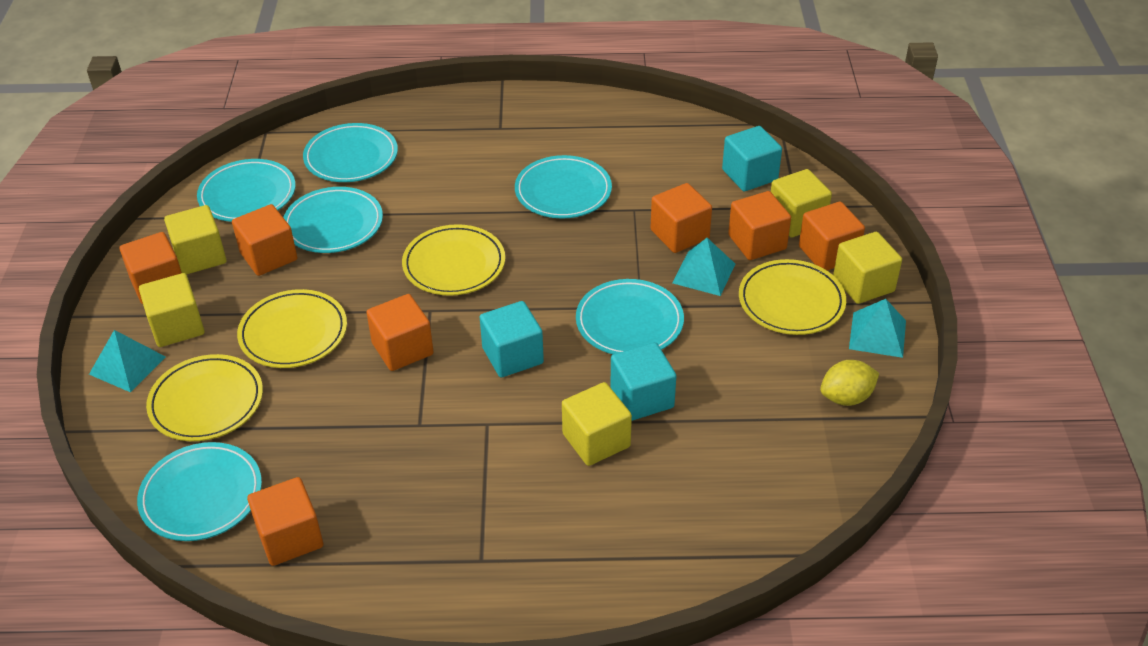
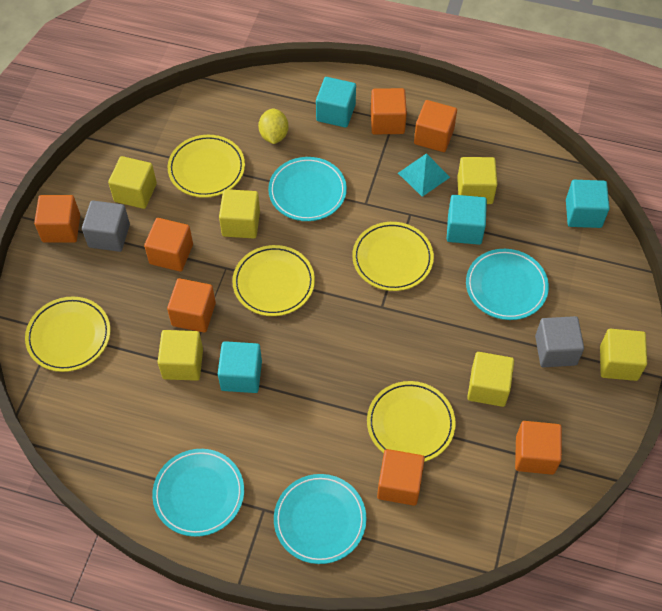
grey cube: none = 0 -> [82,200,130,252] [535,316,584,367] = 2
turquoise cube: [480,301,544,378] [610,342,676,421] [722,126,782,191] = 3 -> [218,341,262,393] [316,77,356,128] [447,195,487,245] [566,180,610,228] = 4
turquoise plate: [137,442,262,541] [197,159,296,222] [283,187,383,253] [303,123,398,182] [515,155,612,218] [576,279,684,354] = 6 -> [152,449,244,537] [268,157,347,221] [274,474,367,564] [466,249,549,320] = 4
turquoise pyramid: [89,330,166,392] [673,238,735,296] [849,299,906,358] = 3 -> [398,153,450,197] = 1
yellow cube: [139,273,205,347] [164,205,227,275] [562,382,632,466] [771,169,832,238] [833,232,902,304] = 5 -> [108,156,157,209] [158,330,203,381] [219,189,260,239] [457,157,497,204] [467,352,514,407] [600,329,647,381] = 6
yellow plate: [146,354,263,441] [237,289,347,368] [402,224,505,296] [739,259,846,335] = 4 -> [25,297,111,372] [168,135,245,198] [232,245,315,316] [352,222,434,291] [367,381,456,462] = 5

